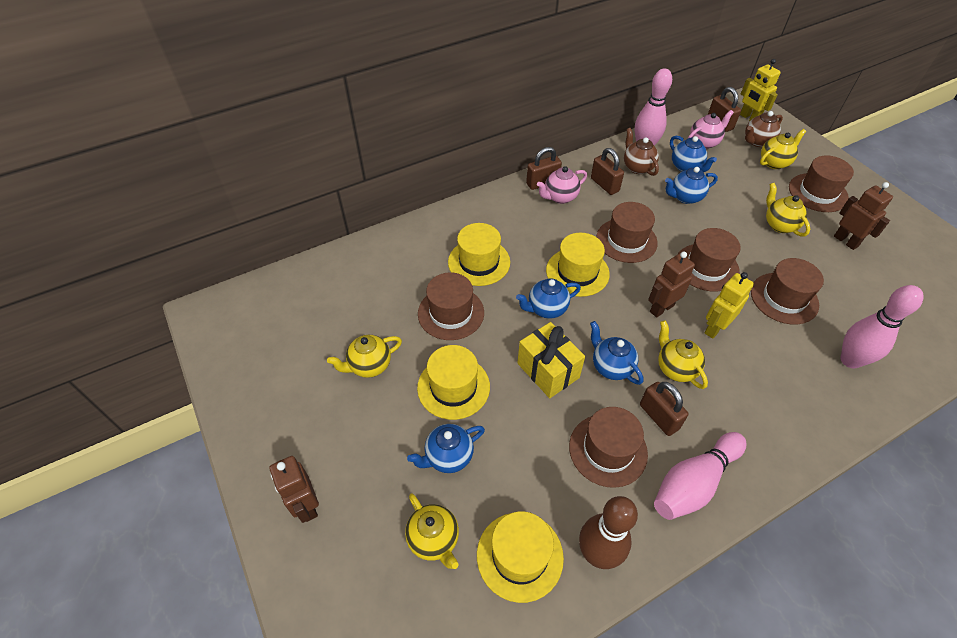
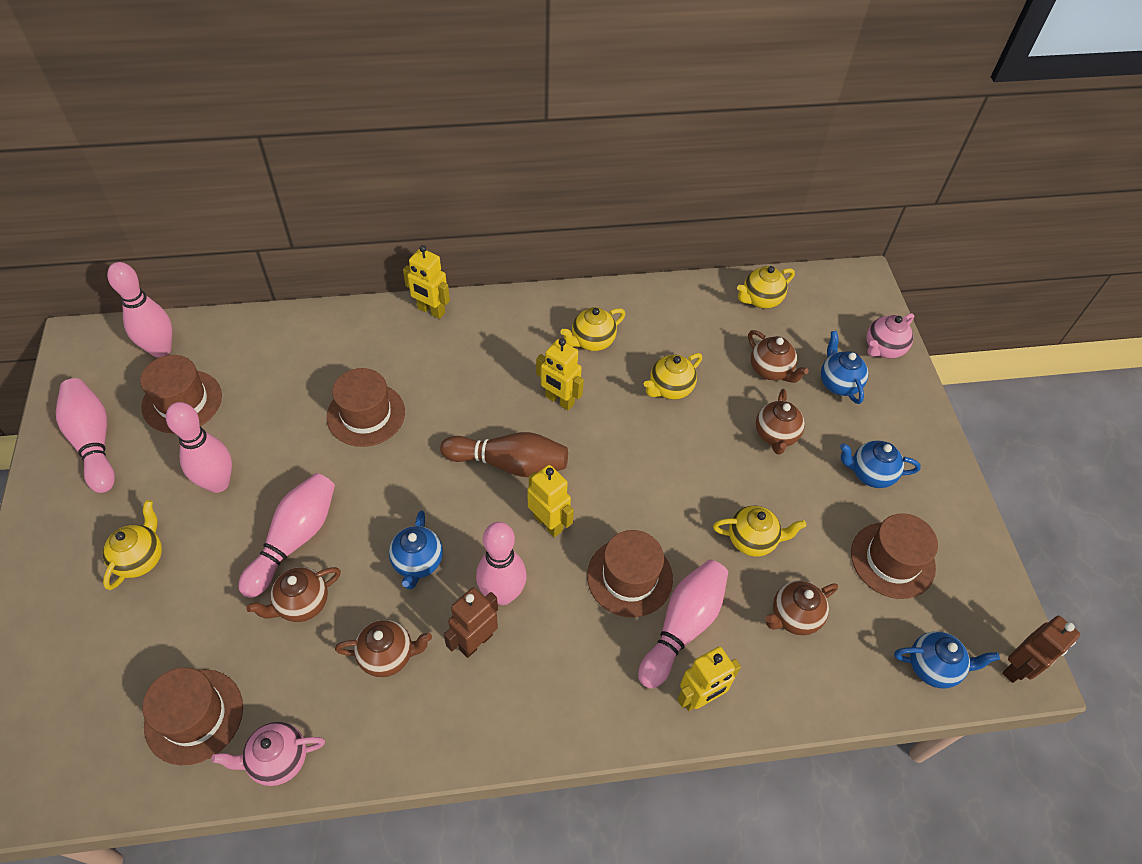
blue teapot: [407,424,485,473] [516,278,581,319] [590,321,643,385] [665,167,718,204] [670,136,717,172] = 5 -> [389,510,443,589] [821,331,868,404] [840,440,921,488] [894,631,1000,688] = 4
brown hat: [418,272,484,340] [569,407,648,488] [596,202,658,263] [677,228,741,292] [751,258,824,325] [789,155,854,212] = 6 -> [140,355,222,433] [143,667,243,765] [327,368,405,447] [587,530,673,618] [851,513,938,599] = 5
brown padlock: [526,147,562,190] [591,148,624,195] [640,382,688,436] [708,87,741,132] = 4 -> none = 0
brown robot: [270,456,319,523] [648,252,695,317] [834,182,893,250] = 3 -> [444,587,498,658] [1002,616,1080,683] = 2
brown teapot: [624,128,659,176] [745,111,783,147] = 2 -> [246,567,341,622] [335,619,432,677] [748,330,809,383] [756,389,805,454] [765,580,838,635] = 5
pink bowling pin: [635,68,672,146] [654,432,746,520] [840,285,924,369] = 3 -> [56,378,115,493] [107,262,172,358] [166,402,232,493] [238,473,335,598] [476,522,526,605] [638,560,728,689] = 6
yellow gift: [518,322,585,398] = 1 -> none = 0
yellow hat: [417,345,490,420] [448,223,510,286] [477,511,564,603] [546,233,610,297] = 4 -> none = 0
yellow robot: [705,272,754,339] [740,59,781,121] = 2 -> [403,245,450,319] [528,465,574,537] [536,338,584,410] [677,647,741,711] = 4

